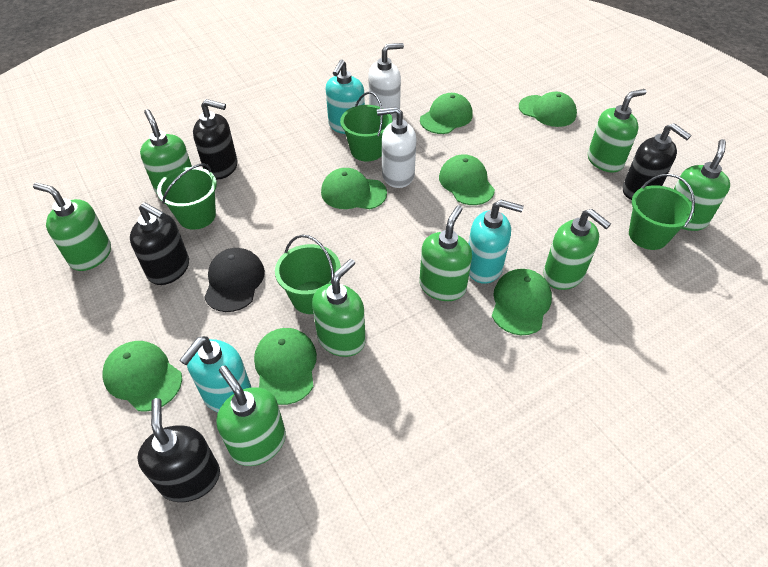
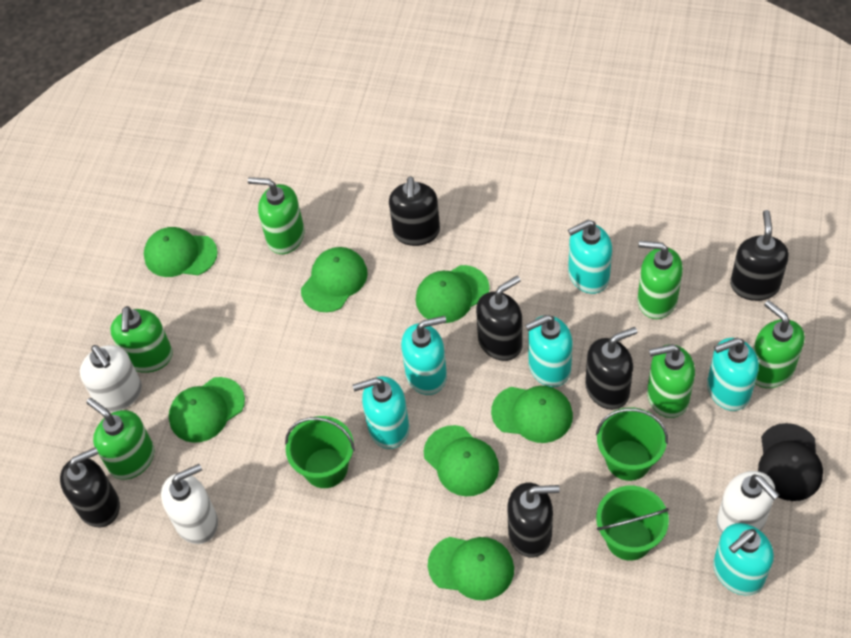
black soap dispenser: [130,202,189,285] [137,398,220,502] [193,99,237,180] [623,123,691,200] = 4 -> [60,447,120,527] [389,176,440,246] [476,276,523,361] [507,483,560,557] [585,327,637,410] [730,210,789,301] = 6
green bucket: [157,163,217,230] [275,234,341,314] [340,92,393,161] [629,174,695,250] = 4 -> [285,416,355,488] [596,407,668,481] [596,486,669,561] = 3
green soap dispenser: [33,183,111,271] [140,109,192,195] [216,365,286,466] [312,259,366,357] [419,205,472,301] [543,209,611,290] [588,89,647,173] [674,139,730,231] = 8 -> [86,398,155,480] [110,306,173,373] [248,177,305,254] [637,241,683,319] [647,344,695,418] [753,300,805,388] = 6
turquoise soap dispenser: [179,336,252,412] [326,60,365,134] [469,200,524,284] = 3 -> [353,376,409,449] [401,316,447,395] [525,315,573,387] [568,220,612,294] [707,338,759,411] [713,523,774,595] = 6
white soap dispenser: [368,43,404,121] [377,107,416,188] = 2 -> [80,345,142,412] [161,464,218,544] [717,471,779,534] = 3

